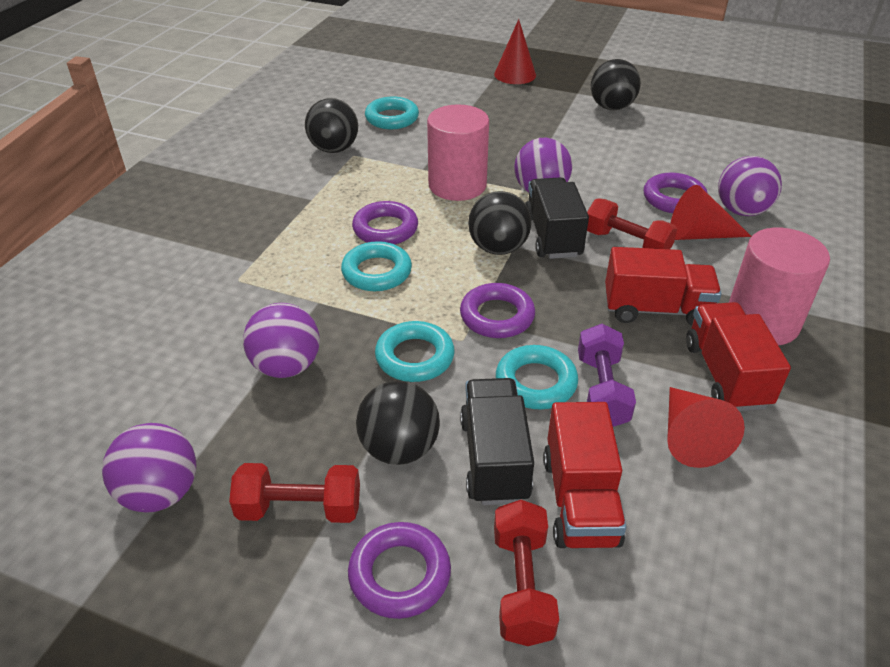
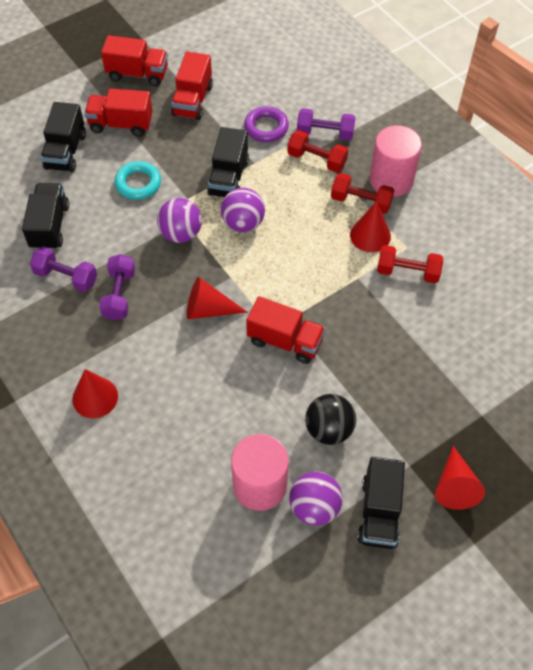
black ball: [305,98,358,153] [356,381,440,465] [468,191,531,255] [591,59,641,110] = 4 -> [305,394,356,445] = 1
black truck: [460,378,534,505] [525,177,589,259] = 2 -> [22,183,69,250] [41,102,86,172] [207,127,249,197] [357,457,405,549] = 4
purple ball: [102,423,196,512] [243,303,320,378] [514,138,572,192] [718,156,782,216] = 4 -> [157,198,202,243] [221,188,265,232] [289,471,343,526] = 3
purple dumbbell: [578,324,636,427] = 1 -> [29,246,97,292] [99,254,135,321] [297,108,356,141] = 3
purple ring: [348,522,451,619] [352,201,418,244] [460,283,535,338] [644,173,708,213] = 4 -> [244,106,289,142] = 1
red cone: [494,19,536,84] [667,387,745,468] [671,185,752,240] = 3 -> [72,369,118,418] [187,277,248,319] [350,201,391,252] [435,446,485,510] = 4
red truck: [543,402,627,548] [605,247,722,326] [686,302,791,411] = 3 -> [84,89,153,136] [101,35,168,86] [171,52,213,120] [246,296,325,364] = 4
turquoise ring: [341,241,412,291] [365,97,419,129] [375,321,455,382] [496,345,578,409] = 4 -> [114,161,161,200] = 1

